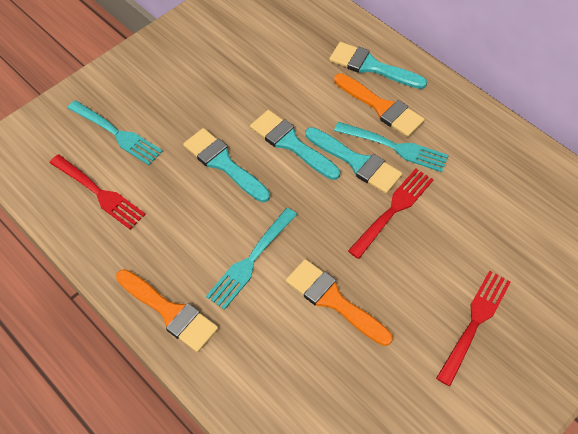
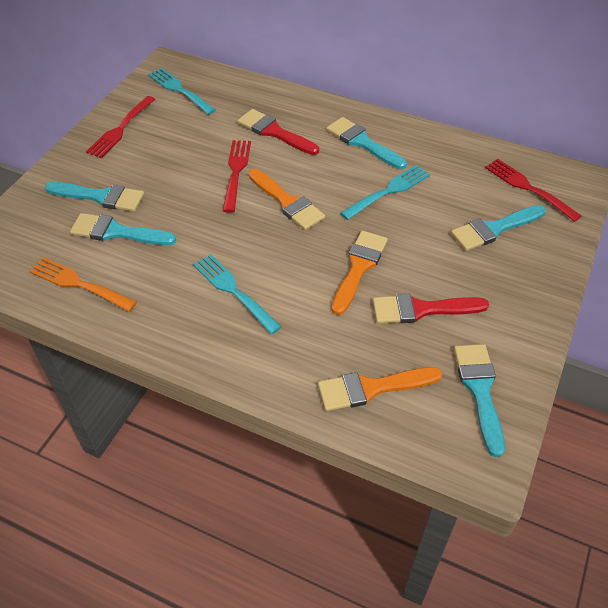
orange fork: none = 0 -> [29,257,137,312] = 1
red brush: none = 0 -> [237,109,319,155] [373,294,489,324] = 2
turquoise brush: [183,128,270,202] [250,110,340,180] [306,127,402,194] [329,42,427,89] = 4 -> [45,182,144,212] [70,213,176,245] [326,117,407,169] [451,205,546,251] [454,344,505,457] = 5

